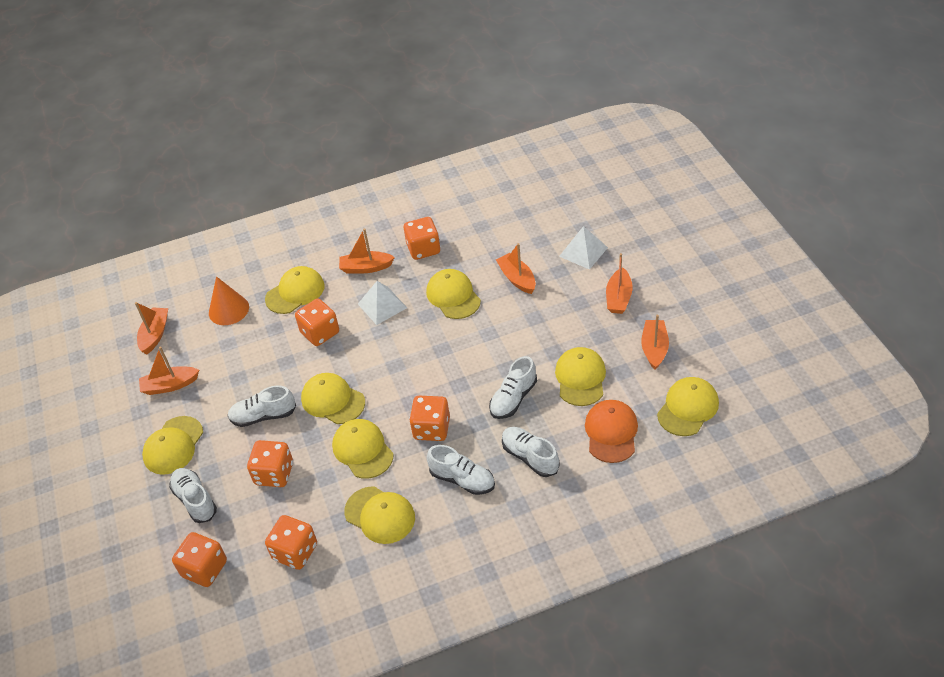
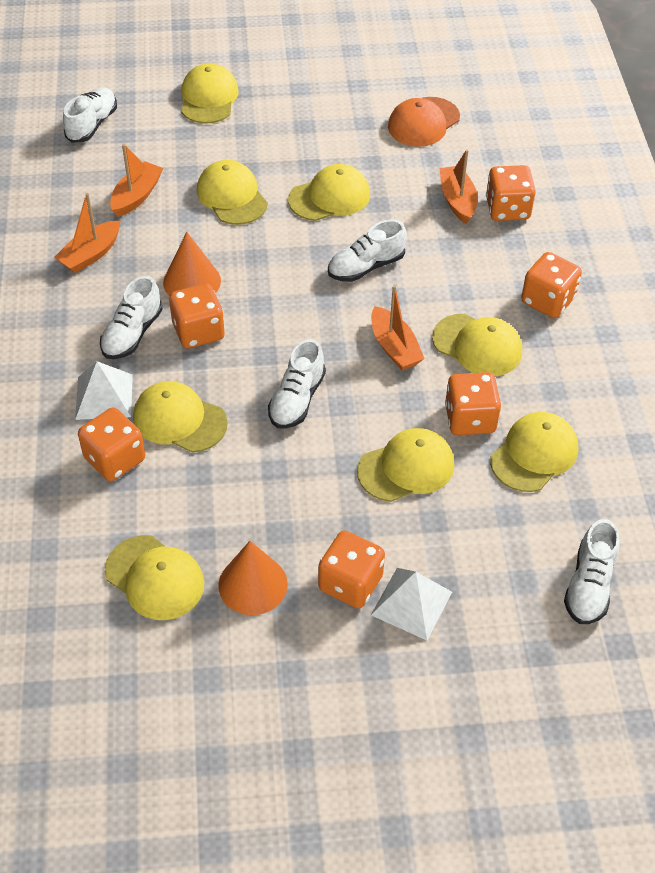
orange boat: [135,302,168,354] [139,347,199,395] [339,228,395,274] [496,243,536,294] [606,253,633,314] [641,315,669,370] = 6 -> [54,193,120,273] [110,144,163,217] [371,285,425,370] [439,149,478,224] = 4
orange cone: [209,276,249,325] = 1 -> [163,232,221,296] [219,541,288,615] = 2

